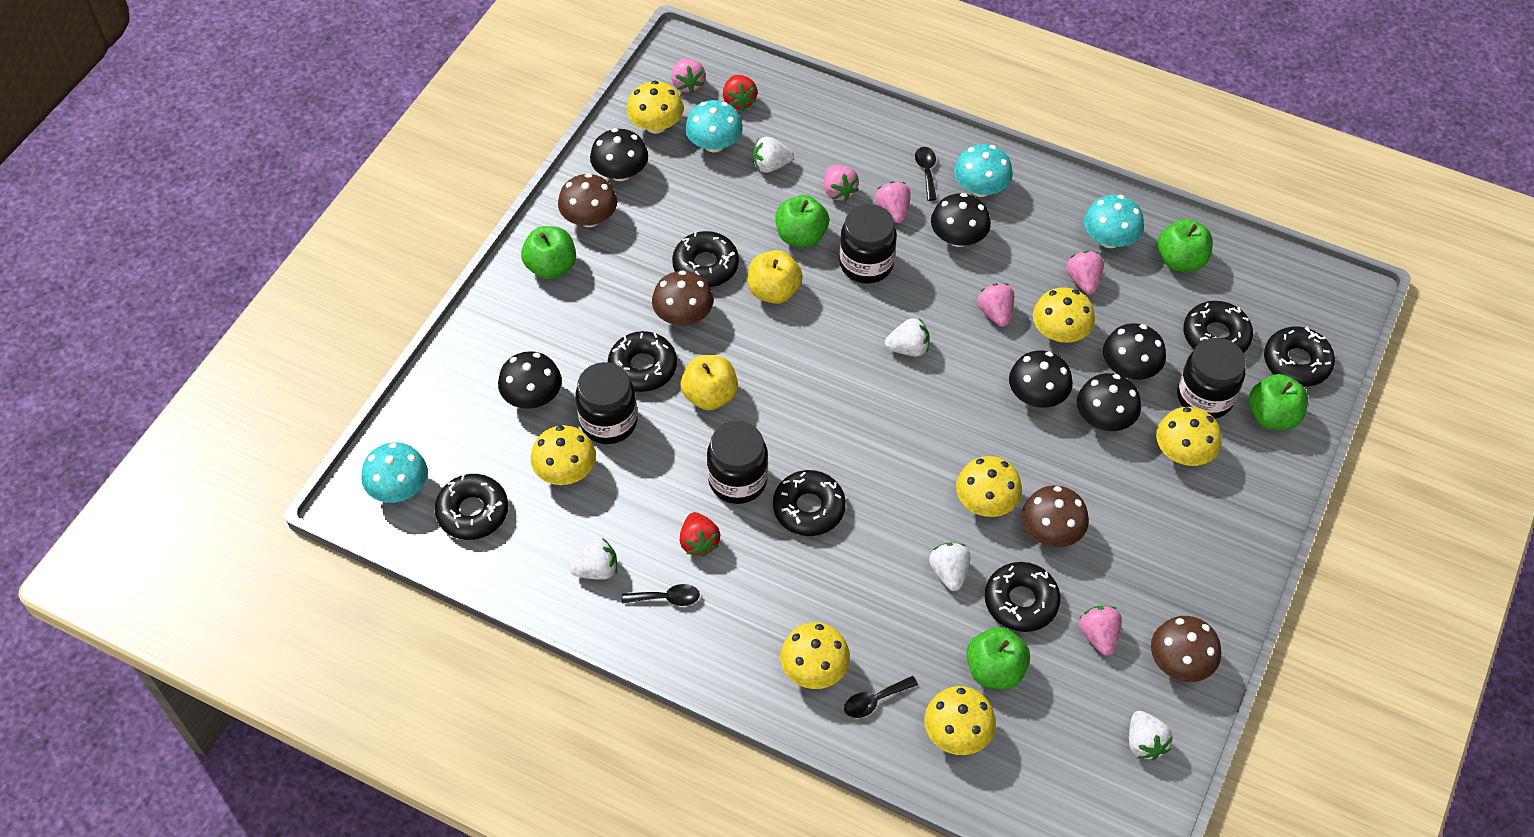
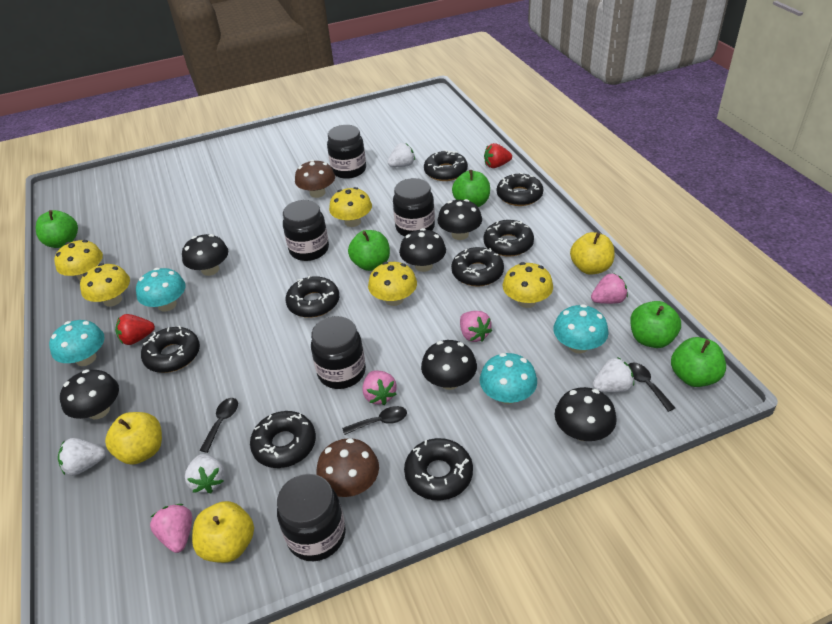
black donut: [435,474,508,540] [608,331,677,392] [672,231,739,287] [773,470,846,536] [985,562,1061,632] [1183,301,1253,353] [1264,326,1335,387] = 7 -> [141,326,200,373] [250,411,316,468] [285,275,339,318] [404,438,473,500] [424,150,468,181] [451,247,504,287] [483,220,534,257] [497,172,543,206] = 8
black jar: [575,362,638,444] [707,421,768,504] [839,204,897,284] [1177,338,1246,419] = 4 -> [277,474,346,561] [283,200,329,261] [311,316,366,389] [327,125,366,179] [393,178,435,236] = 5
brown mushroom: [558,173,617,227] [652,270,713,325] [1022,485,1089,547] [1151,616,1221,682] = 4 -> [295,160,335,198] [316,438,379,497] = 2
pink strawberry: [671,58,706,94] [824,165,859,201] [875,181,911,223] [977,283,1014,327] [1066,251,1104,294] [1079,606,1122,656] = 6 -> [150,504,192,553] [362,370,397,405] [460,311,492,342] [591,273,628,304] = 4
white strawberry: [569,538,617,580] [753,137,794,173] [885,318,930,356] [929,543,970,591] [1129,711,1173,760] = 5 -> [58,438,106,476] [185,454,225,493] [388,143,415,167] [593,357,634,393] = 4
yellow apple: [681,355,738,410] [748,250,803,304] = 2 -> [105,412,162,465] [192,501,254,563] [570,232,614,275] = 3
yellow mushroom: [531,425,596,485] [627,81,684,134] [780,622,850,689] [924,686,996,755] [956,456,1022,517] [1033,287,1095,342] [1156,407,1222,466] = 7 -> [54,240,103,281] [80,263,130,307] [329,187,372,227] [368,262,417,306] [503,262,553,308] = 5

